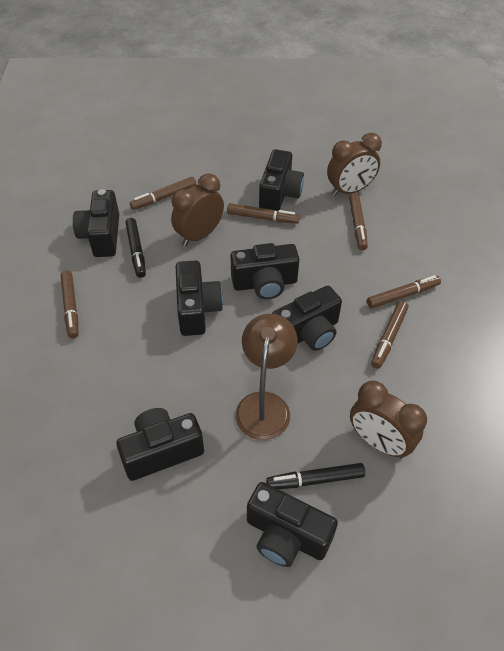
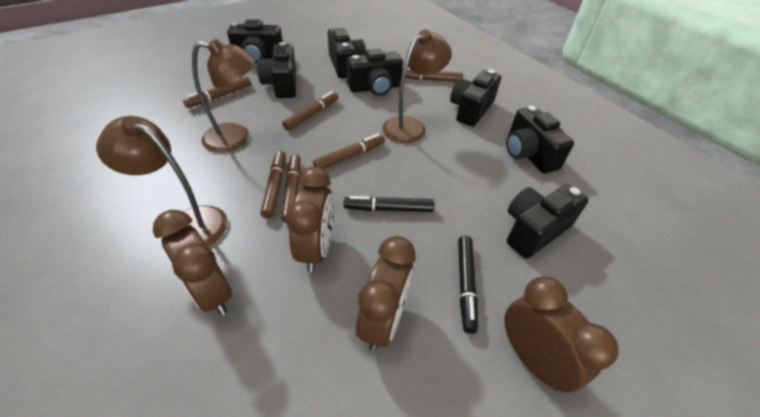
brown clock: [171,173,224,246] [327,133,382,196] [350,381,427,458] = 3 -> [153,210,232,316] [286,167,334,273] [356,236,415,351] [504,277,619,392] = 4
brown lamp: [235,314,298,440] = 1 -> [96,116,228,246] [192,39,255,153] [382,29,452,143] = 3

